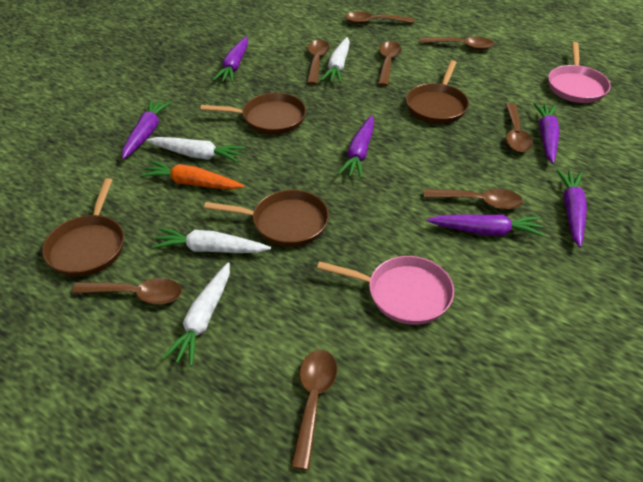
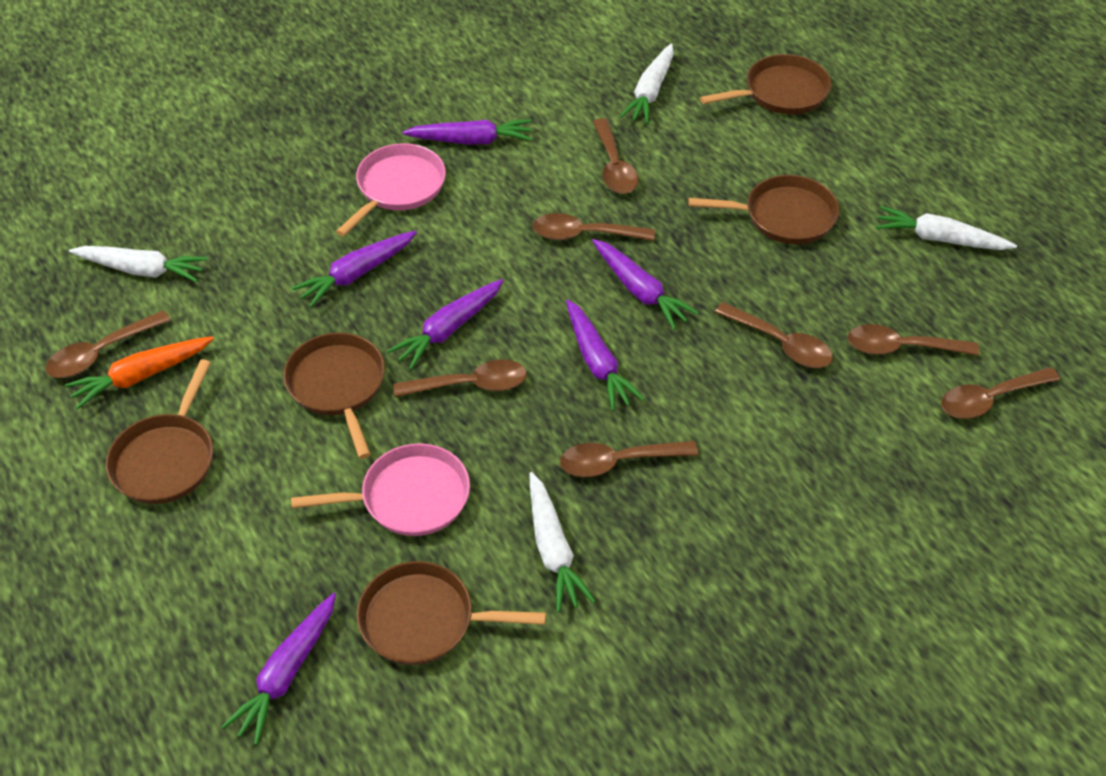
brown pan: [42,178,124,277] [201,93,306,135] [204,190,329,247] [406,60,469,124] = 4 -> [106,359,213,504] [284,333,385,459] [357,561,546,665] [688,175,839,244] [700,54,831,114] = 5

